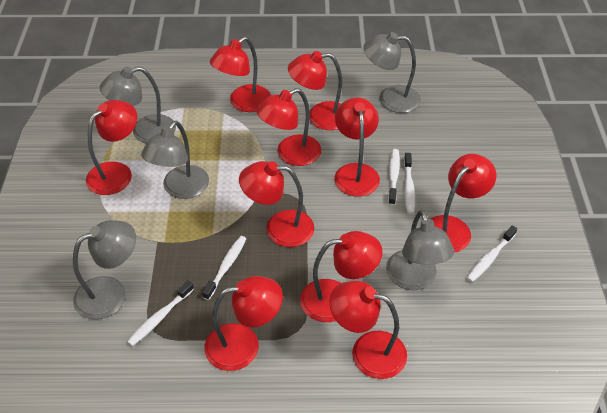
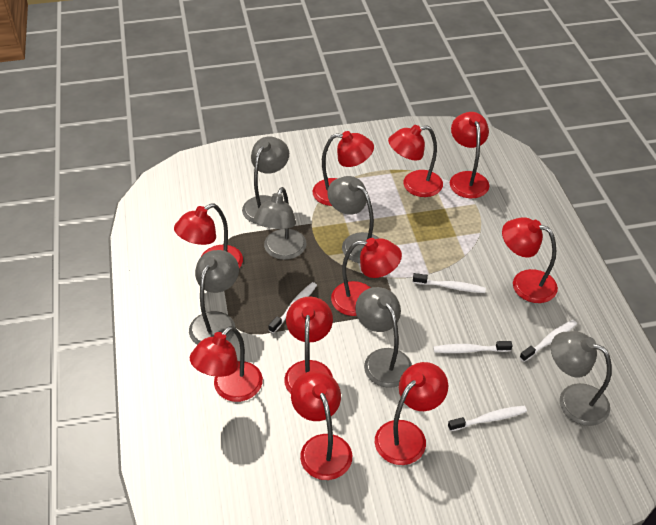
grey lamp: [73,220,136,320] [100,67,176,143] [141,121,209,199] [363,32,421,113] [386,210,454,290] = 5 -> [189,250,239,345] [242,136,289,224] [254,187,307,260] [327,176,379,263] [355,287,412,388] [551,331,612,426] = 6

